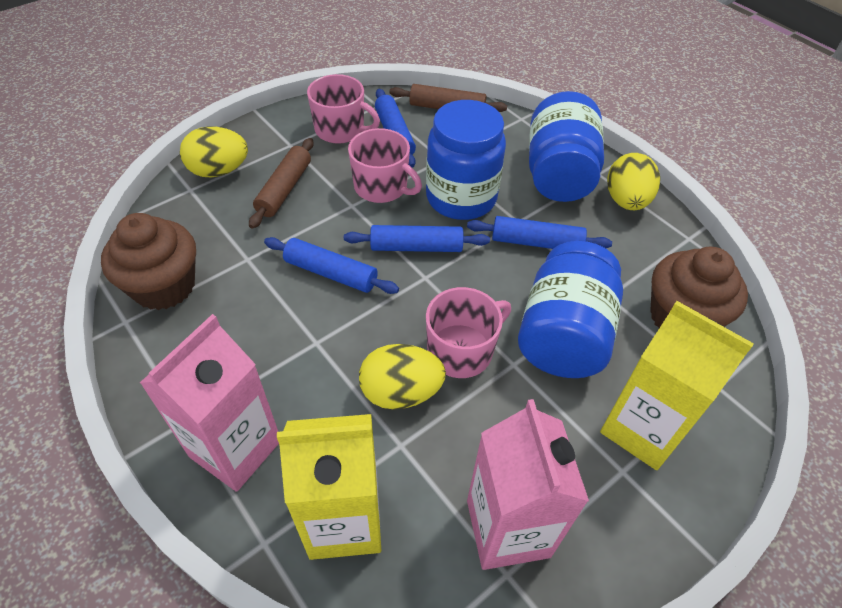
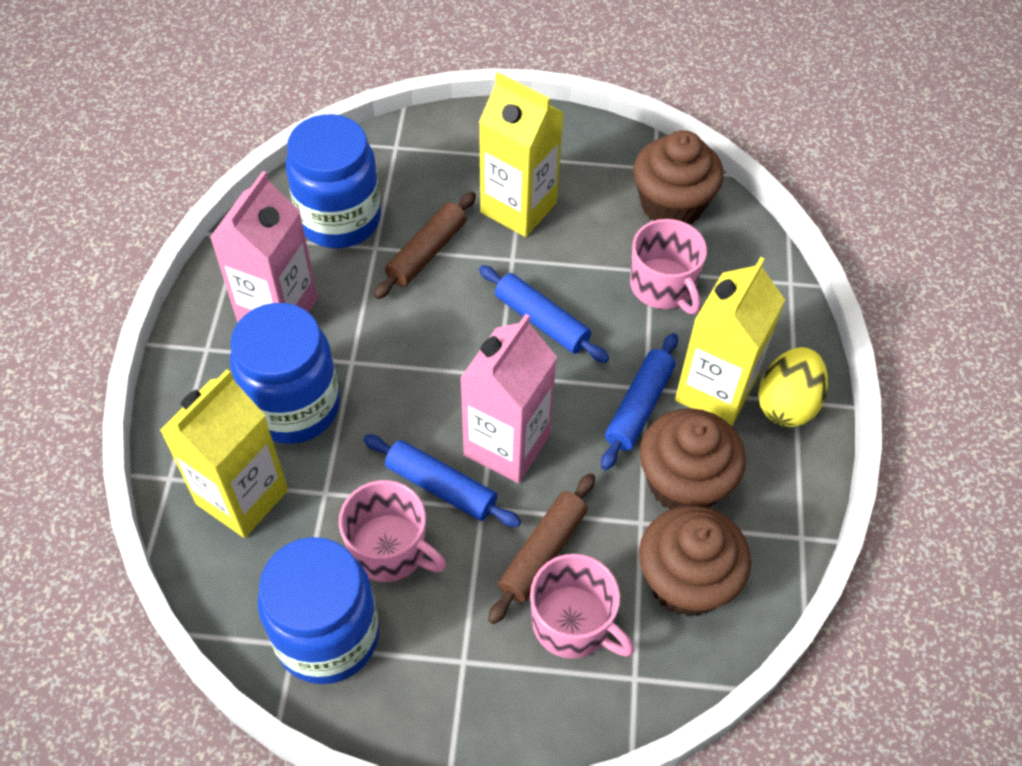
blue rolling pin: [264,237,399,294] [344,225,490,252] [375,89,416,168] [467,216,612,249] = 4 -> [363,435,521,527] [479,265,609,363] [601,333,678,470] = 3
brown cupcake: [101,213,196,310] [650,247,748,328] = 2 -> [633,130,724,224] [639,505,751,617] [640,408,746,510] = 3
yellow carton: [277,414,381,560] [600,301,754,470] = 2 -> [160,370,288,538] [479,72,564,237] [675,257,785,426] = 3
yellow egg: [180,126,248,177] [359,344,446,409] [607,153,660,210] = 3 -> [758,347,828,427] = 1

